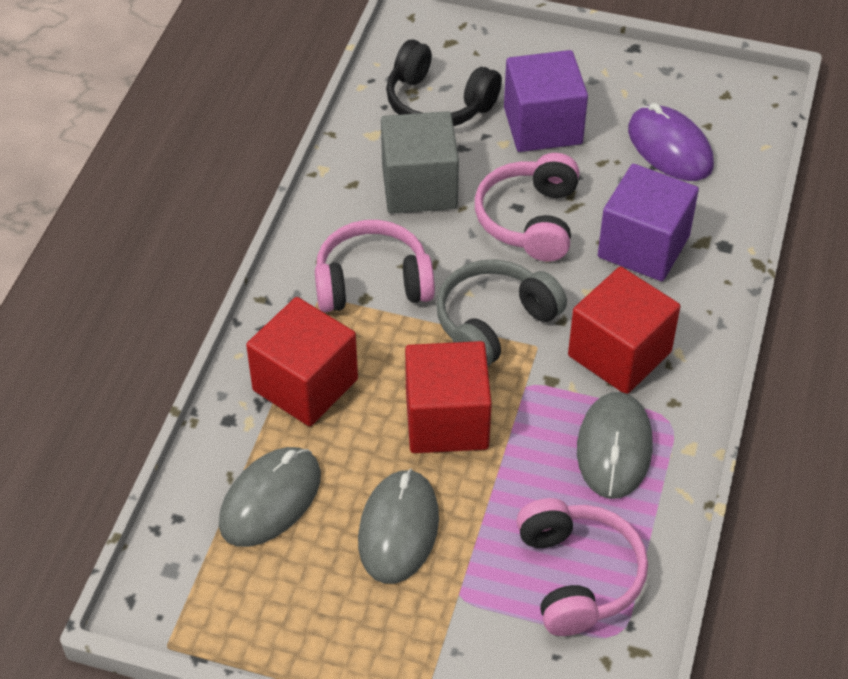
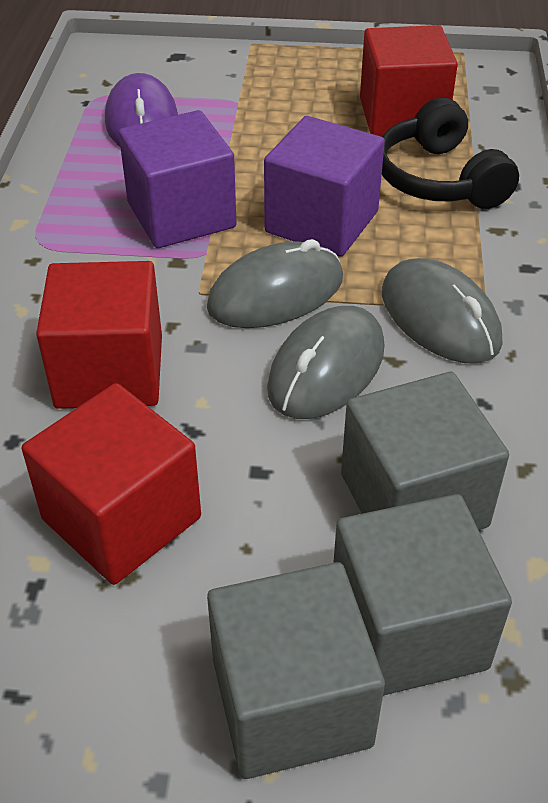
grey cube: [381,111,459,214] = 1 -> [207,562,385,779] [333,494,512,696] [341,372,509,530] = 3
grey headphones: [436,259,567,367] = 1 -> none = 0
pink headphones: [315,220,435,312] [475,153,579,262] [516,498,648,636] = 3 -> none = 0

